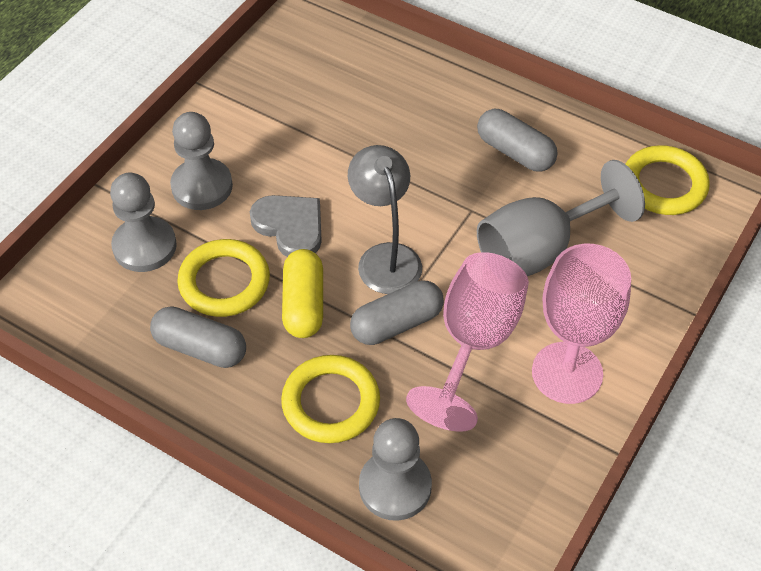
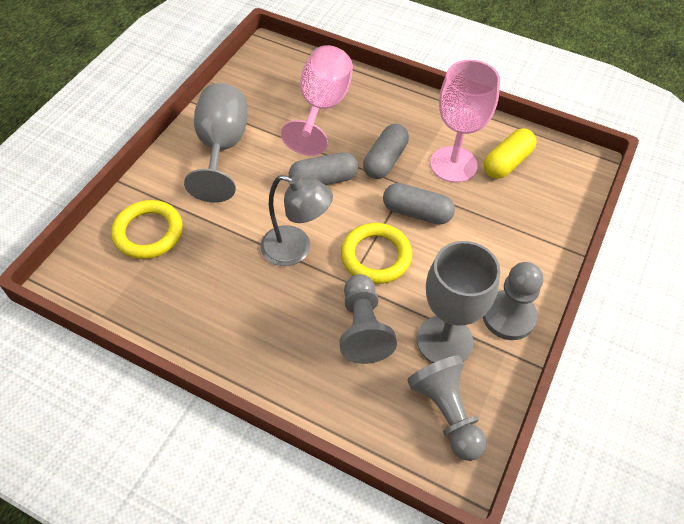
grey goblet: [477,160,645,276] = 1 -> [184,83,247,203] [417,241,500,363] = 2
grey heart: [250,195,322,257] = 1 -> none = 0
yellow ring: [177,239,270,317] [281,355,380,443] [625,145,710,215] = 3 -> [111,200,183,259] [341,223,412,284] = 2

